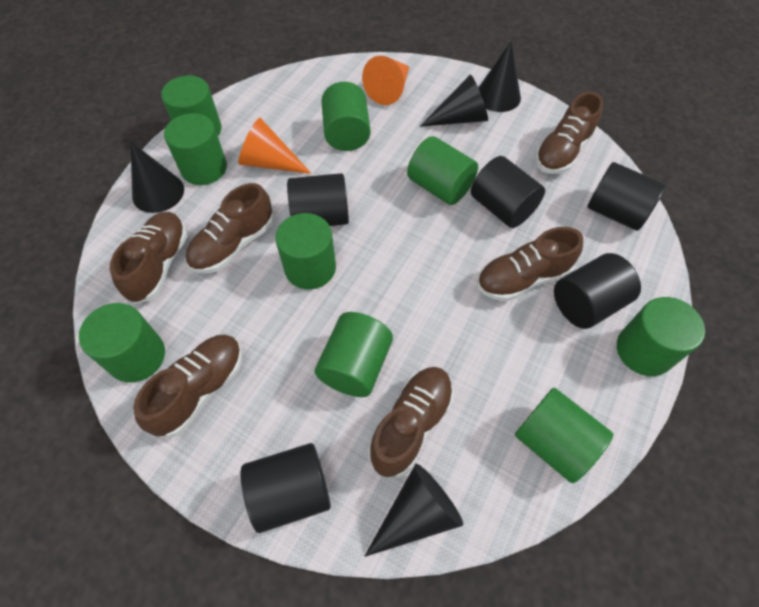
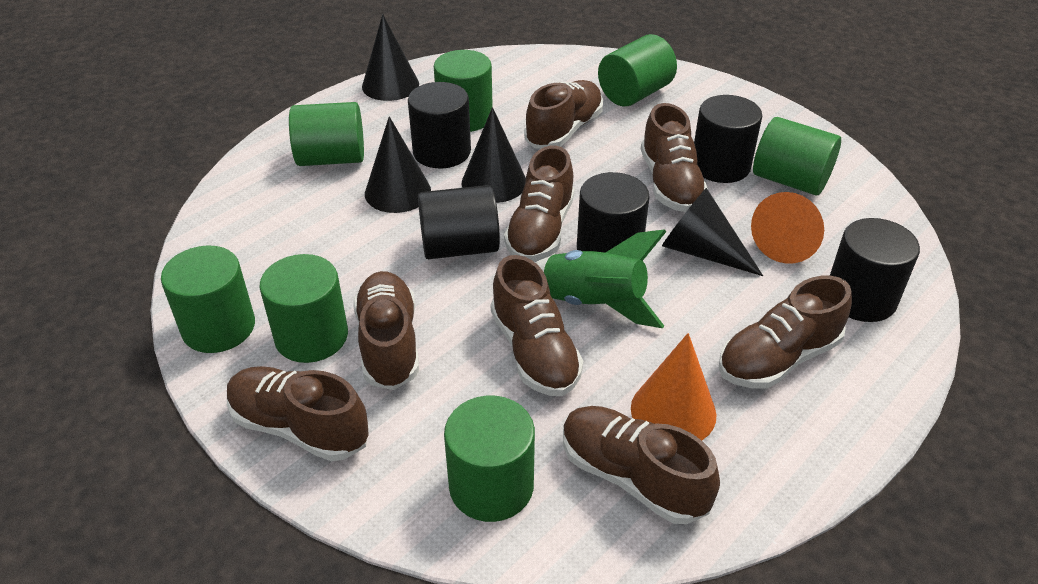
brown shoe: [110,212,187,304] [133,335,242,437] [185,183,274,273] [369,367,454,477] [477,227,583,301] [535,92,603,174] = 6 -> [227,366,369,461] [354,271,419,390] [491,255,583,396] [504,146,575,261] [524,80,603,149] [563,406,720,524] [641,103,708,212] [719,276,852,389] = 8
green cylinder: [79,303,165,383] [161,75,222,136] [164,113,227,185] [275,213,336,289] [315,312,393,397] [321,82,370,151] [407,136,478,205] [515,388,613,483] [617,297,705,376] = 9 -> [161,246,255,353] [259,254,348,363] [289,102,364,166] [434,50,493,132] [444,395,535,522] [598,34,677,106] [753,117,841,195] = 7
green rocket: none = 0 -> [535,229,666,328] = 1

